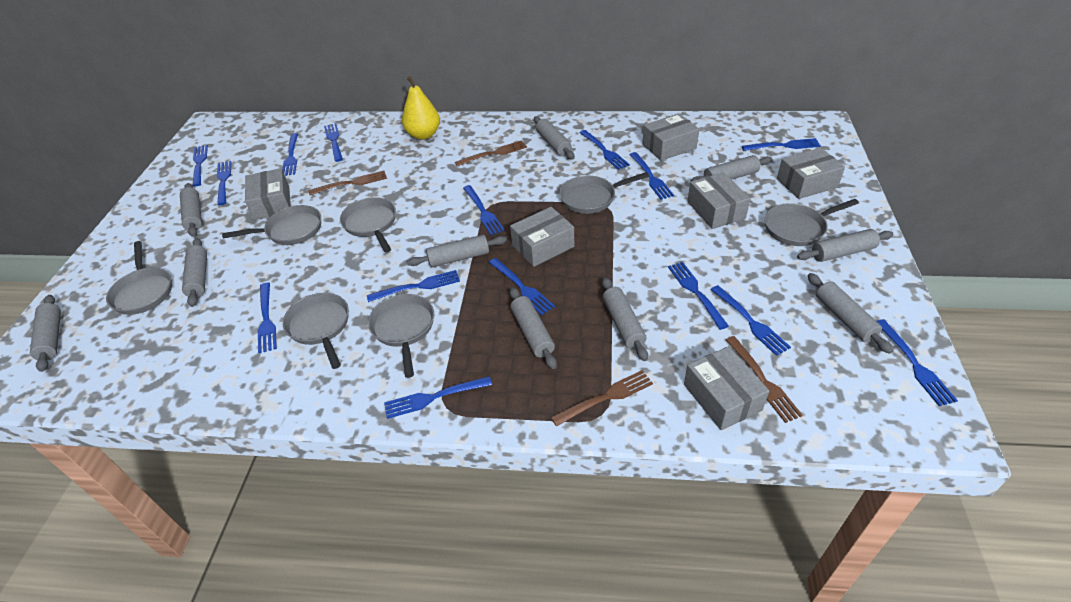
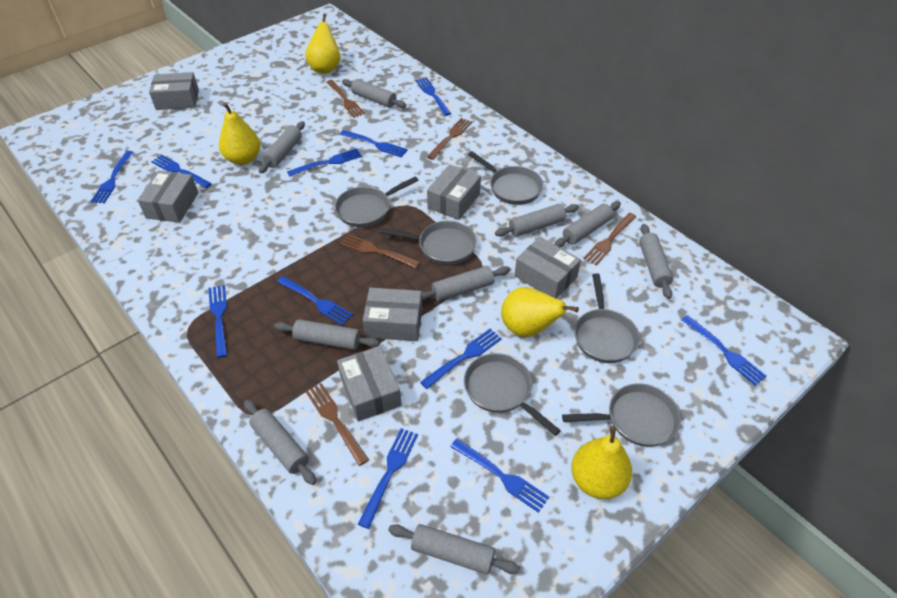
blue fork: [193,145,208,186] [217,161,231,205] [258,283,277,353] [282,133,298,176] [324,123,343,162] [367,270,460,302] [384,376,492,419] [463,185,505,235] [489,258,555,315] [579,130,630,170] [629,152,674,200] [668,262,729,330] [711,285,791,356] [742,138,821,151] [877,319,958,406] = 15 -> [91,151,133,203] [151,155,212,188] [208,285,227,358] [277,276,353,325] [287,148,362,176] [340,130,408,158] [358,428,418,529] [416,78,451,116] [420,329,502,389] [450,439,549,513] [682,315,767,386] = 11
brown fork: [308,171,387,195] [455,140,527,167] [551,370,653,426] [726,336,803,423] = 4 -> [306,383,369,466] [326,80,365,118] [340,234,420,268] [427,118,472,160] [583,213,636,266] = 5
grey pan: [106,241,172,315] [222,205,321,245] [283,293,349,369] [340,197,396,253] [368,294,434,378] [560,172,649,214] [765,199,859,246] = 7 -> [335,176,419,227] [380,221,477,265] [464,353,561,436] [468,151,543,205] [562,383,681,447] [574,273,640,363] = 6
grey rolling pin: [30,295,61,372] [180,183,202,237] [182,238,207,307] [407,235,507,267] [510,287,557,369] [534,116,575,159] [602,277,648,361] [690,155,773,182] [797,229,894,262] [807,273,893,354] = 10 -> [244,400,316,485] [259,121,305,173] [274,319,380,350] [342,79,406,108] [388,524,520,574] [422,266,510,301] [495,204,579,237] [555,201,621,247] [639,224,673,299] = 9
yellow pear: [402,76,440,140] = 1 -> [219,103,260,165] [305,13,340,74] [501,287,579,337] [571,426,632,499] = 4

